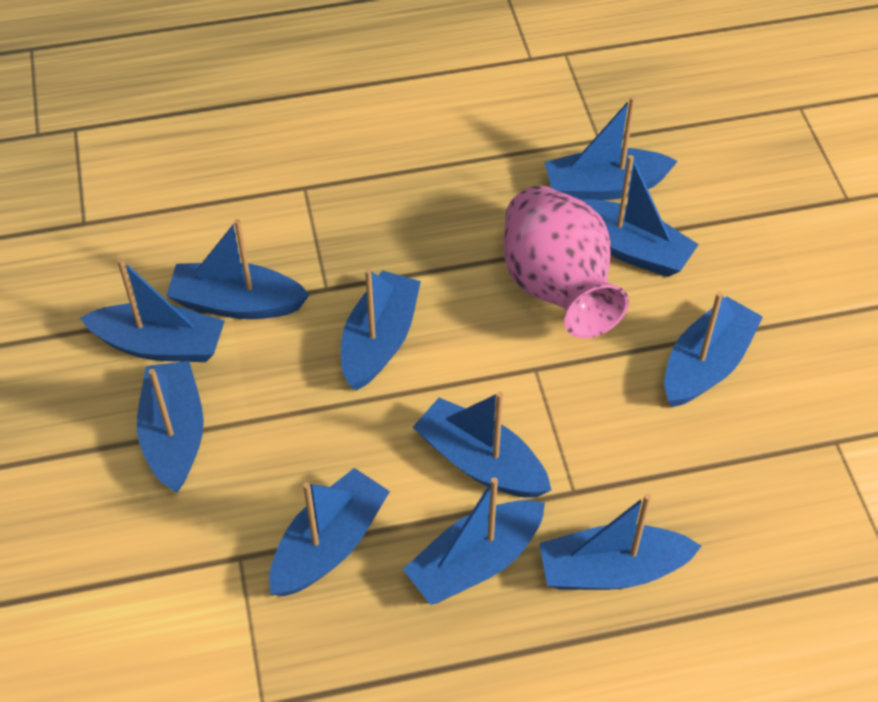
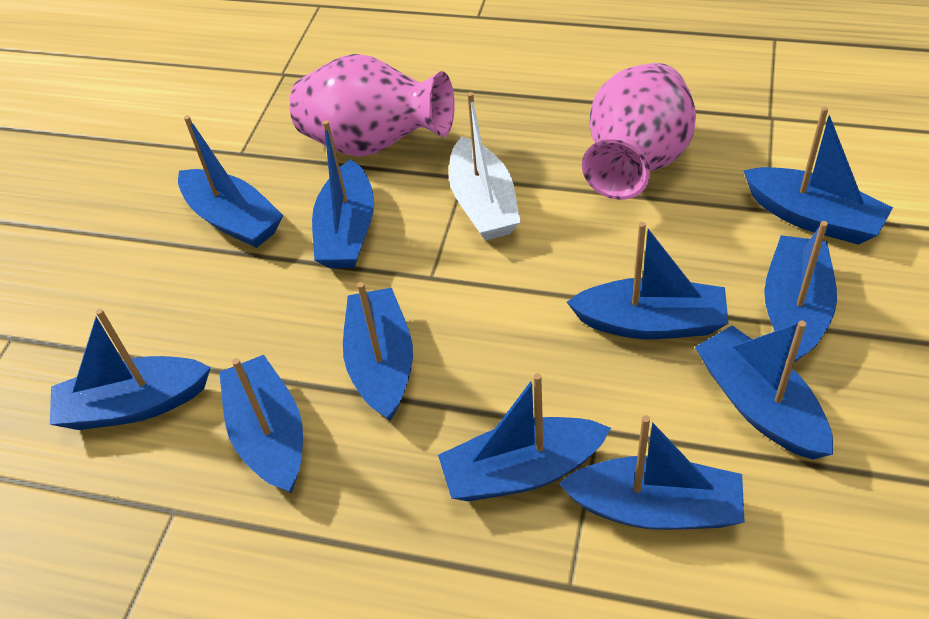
pink vase: [504,186,629,338] = 1 -> [289,54,455,157] [582,63,696,200] = 2
white boat: none = 0 -> [449,92,521,240] = 1

